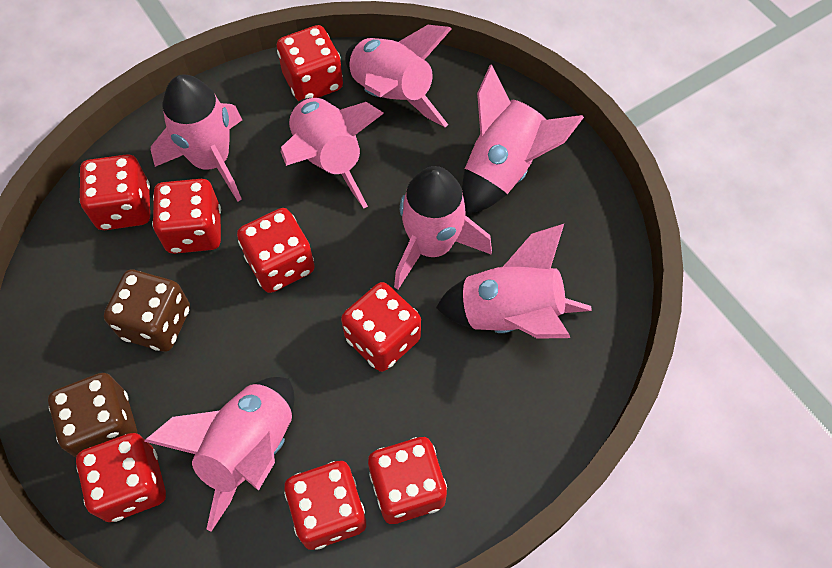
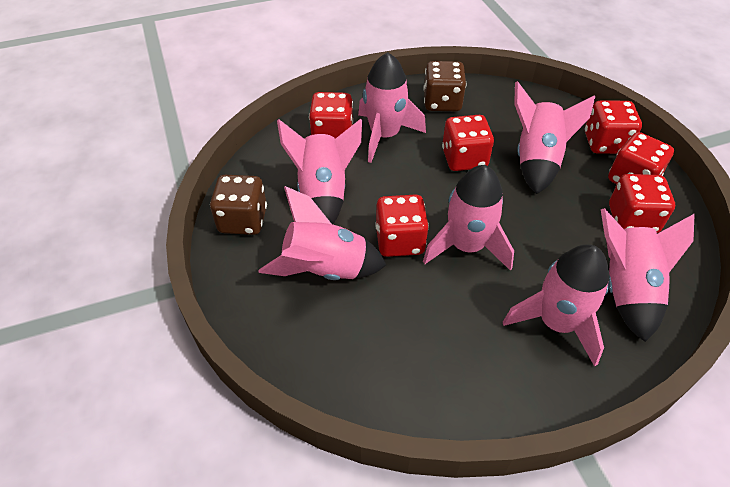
red dice: [76,433,166,522] [79,154,150,230] [152,179,221,254] [237,208,315,293] [277,25,343,101] [284,461,366,550] [341,282,421,372] [368,437,447,524] = 8 -> [309,92,353,139] [375,194,429,257] [442,115,494,171] [585,100,642,154] [608,132,674,184] [609,174,675,233] = 6

